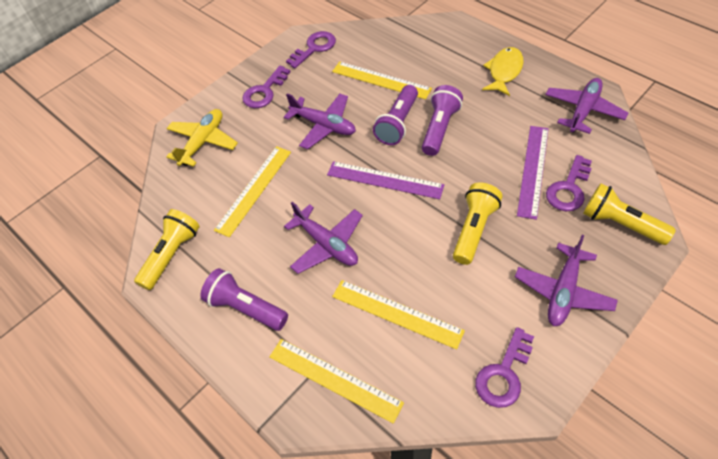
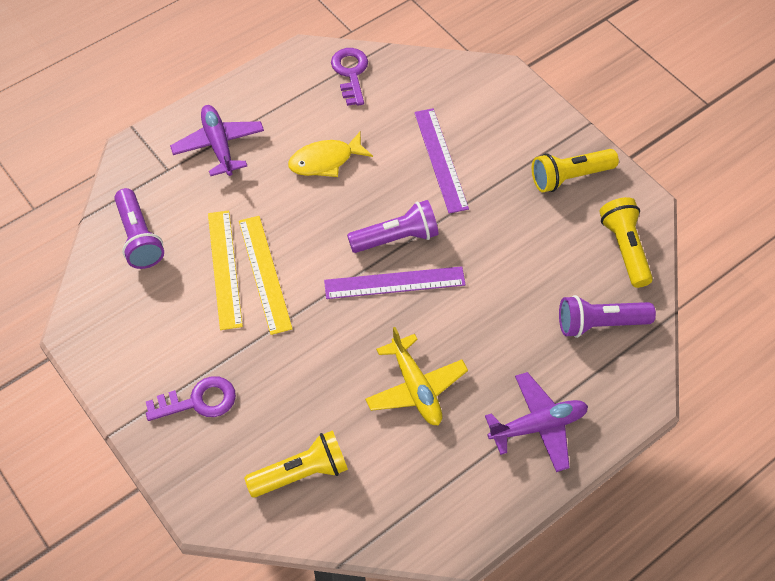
purple key: [242,66,290,108] [286,31,336,68] [475,327,534,408] [546,155,592,211] = 4 -> [146,376,236,421] [331,48,368,106] = 2
purple plane: [284,93,356,150] [284,202,363,274] [515,235,618,326] [545,78,628,134] = 4 -> [170,105,264,176] [485,372,588,472] = 2
yellow ruler: [214,146,291,237] [269,339,404,424] [332,61,432,100] [332,280,465,350] = 4 -> [208,210,243,330] [239,216,293,335] = 2

